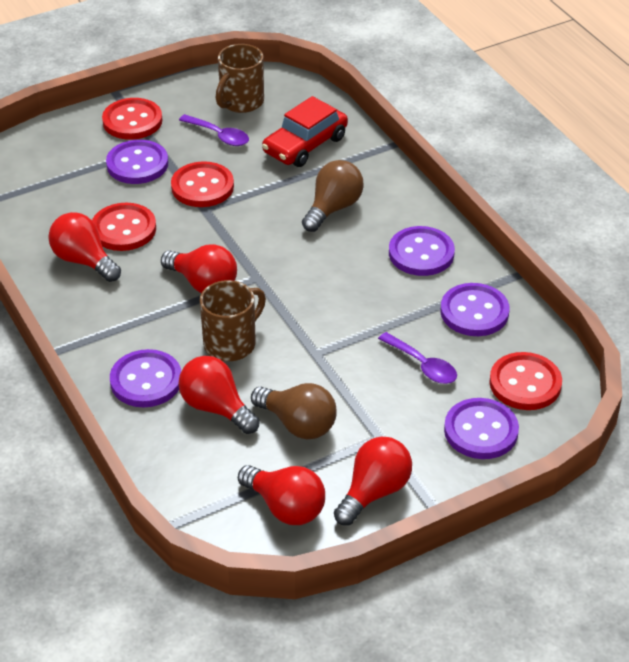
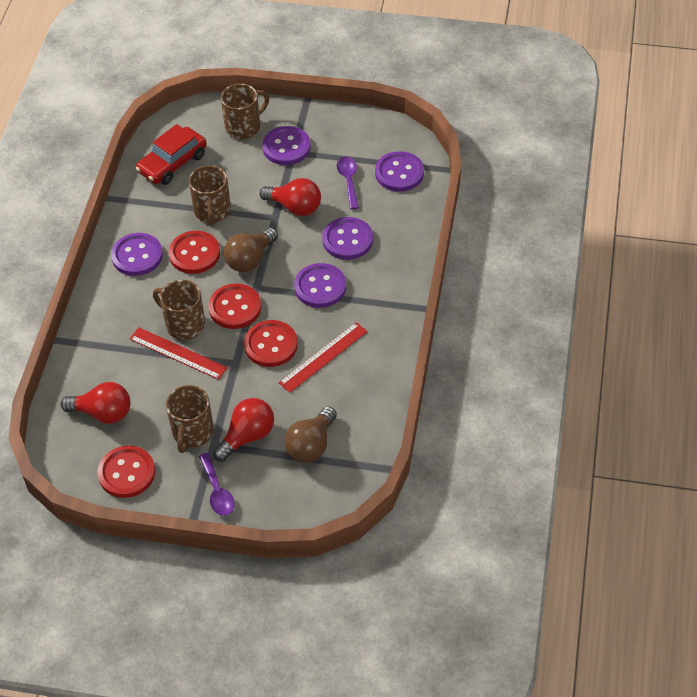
brown mug: [200,280,266,361] [216,44,264,113] = 2 -> [153,280,205,340] [166,385,214,453] [189,165,231,225] [221,83,269,139] = 4
red light bulb: [48,212,121,282] [161,244,237,293] [178,356,260,434] [238,465,325,525] [334,437,412,525] = 5 -> [61,382,130,424] [213,398,274,462] [260,178,321,216] = 3
red ruler: none = 0 -> [130,327,228,380] [279,322,368,393] = 2

